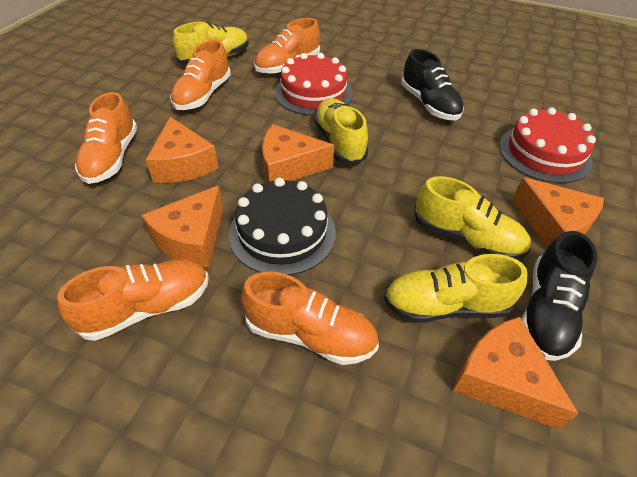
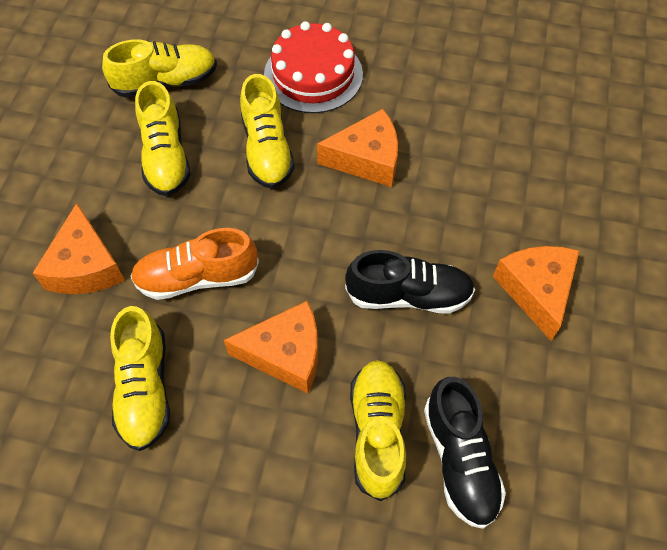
black cake: [229,177,336,275] = 1 -> none = 0
orange cheese: [141,185,223,268] [146,117,219,183] [262,124,334,182] [453,317,579,430] [512,177,604,248] = 5 -> [33,203,125,294] [224,301,318,393] [317,109,398,187] [493,246,579,341] = 4
orange shoe: [57,259,209,341] [75,92,137,184] [170,40,231,110] [241,272,379,365] [254,18,320,74] = 5 -> [130,228,259,300] = 1
red cake: [275,53,353,116] [499,107,596,183] = 2 -> [264,21,363,113] = 1
yellow shoe: [173,22,249,65] [314,98,369,165] [384,254,527,323] [414,176,531,259] = 4 -> [102,39,217,98] [110,306,170,451] [135,81,190,196] [240,74,294,189] [350,360,406,501] = 5

